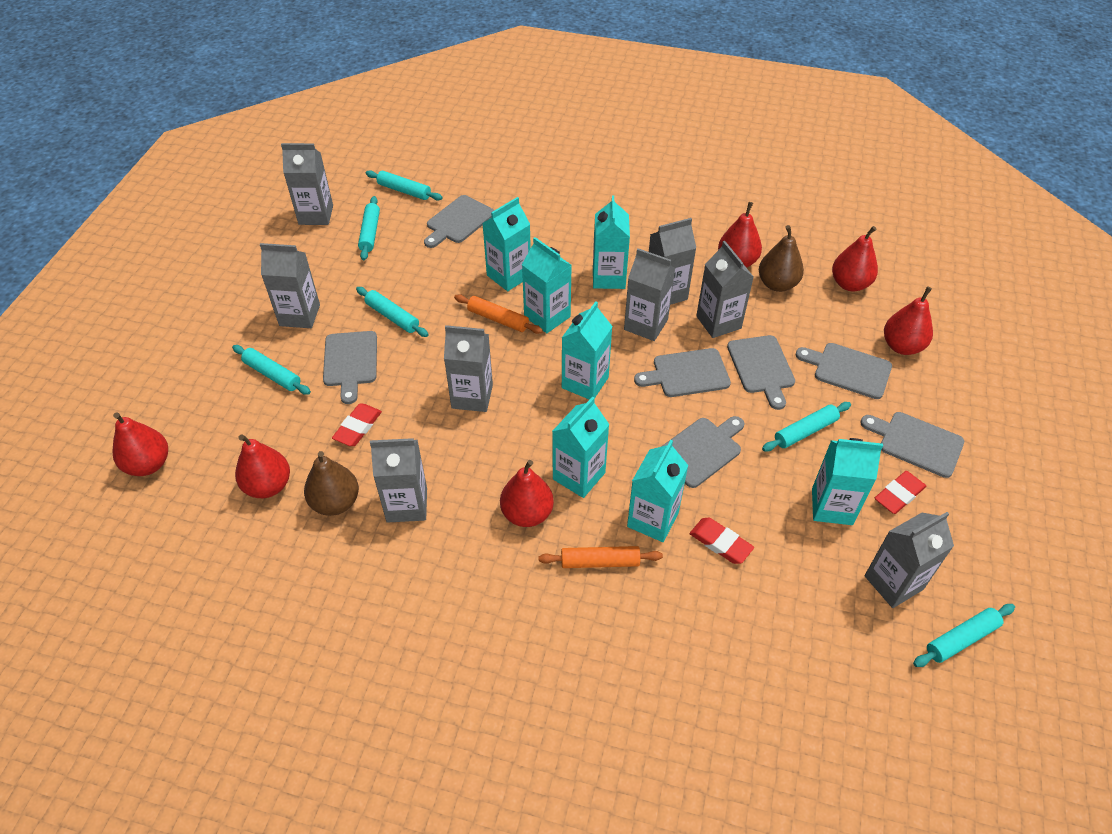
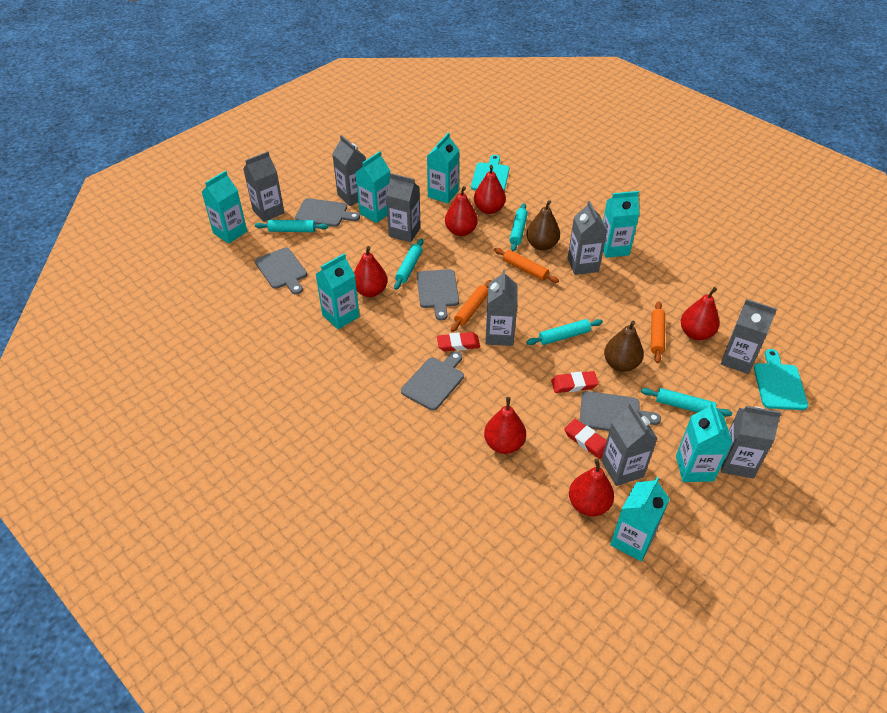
grey cutting board: [323,331,377,404] [424,195,494,248] [634,348,731,397] [661,416,745,488] [727,335,795,410] [796,343,892,399] [860,412,964,478] = 7 -> [255,248,307,295] [295,198,360,227] [401,351,464,411] [417,269,459,321] [580,391,661,431] = 5
orange rolling pin: [454,294,543,334] [539,546,663,568] = 2 -> [451,280,492,332] [494,248,559,283] [651,301,665,363] = 3
turquoise cutting board: none = 0 -> [471,155,509,191] [754,349,808,410] = 2
turquoise rolling pin: [232,345,311,395] [356,287,429,337] [358,196,380,260] [366,170,443,200] [762,402,851,452] [913,604,1015,667] = 6 -> [255,220,328,232] [394,238,423,290] [509,203,528,251] [527,319,603,345] [641,388,732,417] = 5

